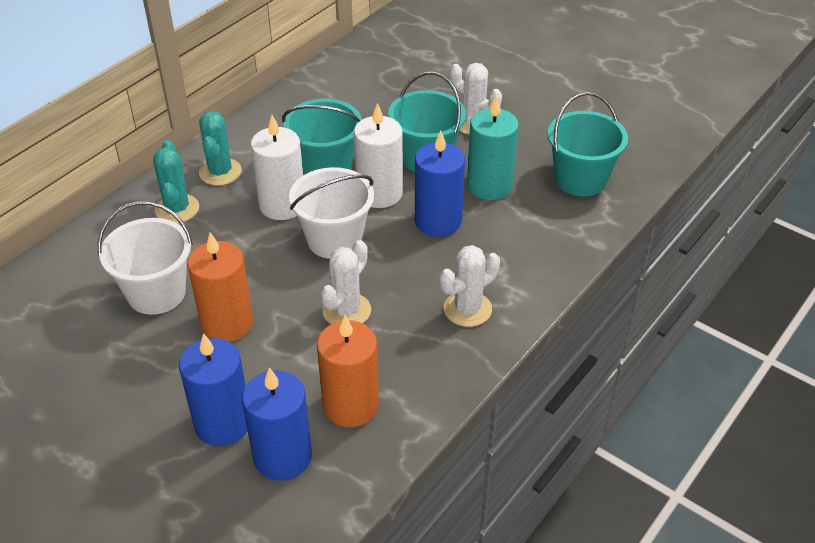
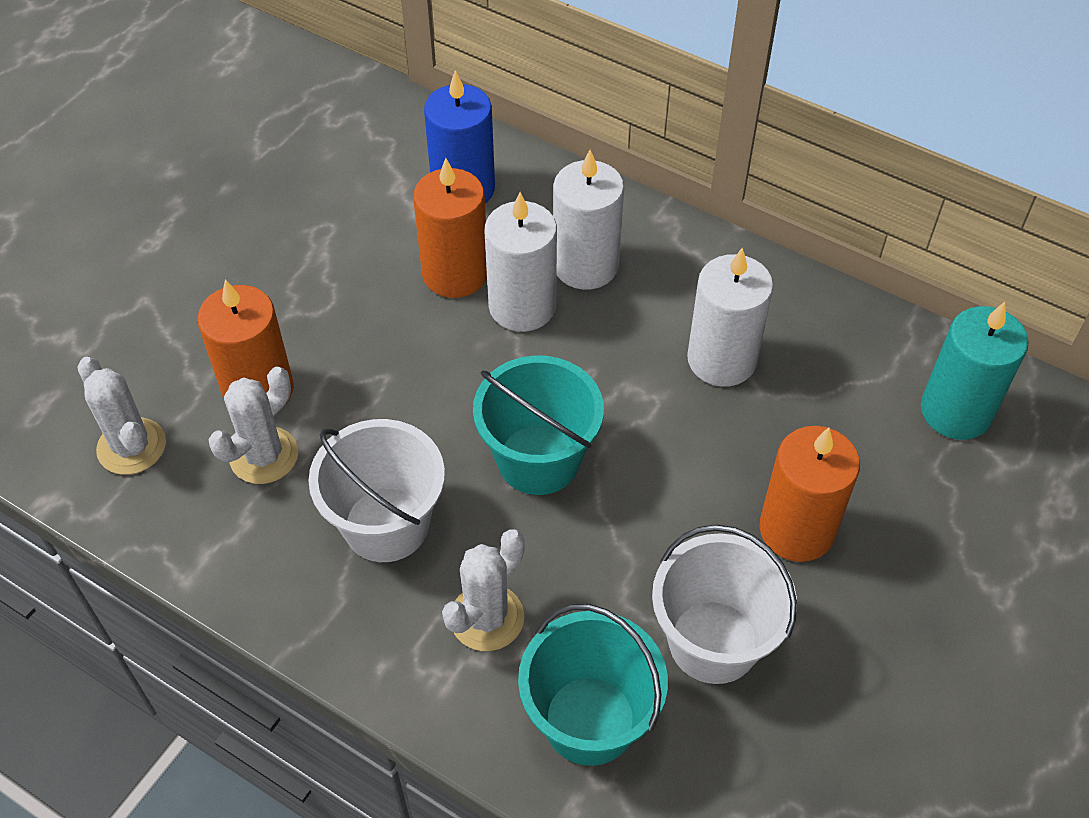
blue candle: [179,333,248,446] [242,367,312,481] [415,131,465,237] = 3 -> [424,70,495,204] = 1
orange candle: [187,232,253,342] [317,315,379,427] = 2 -> [197,279,294,402] [413,158,487,298] [759,426,860,562] = 3
turquoise bucket: [282,99,362,175] [388,72,466,172] [548,92,628,196] = 3 -> [473,356,604,495] [518,604,668,766] = 2
turquoise cactus: [153,140,199,223] [199,111,242,186] = 2 -> none = 0
white candle: [250,115,303,220] [354,103,403,208] = 2 -> [484,192,557,332] [553,150,624,290] [687,248,774,387] = 3

